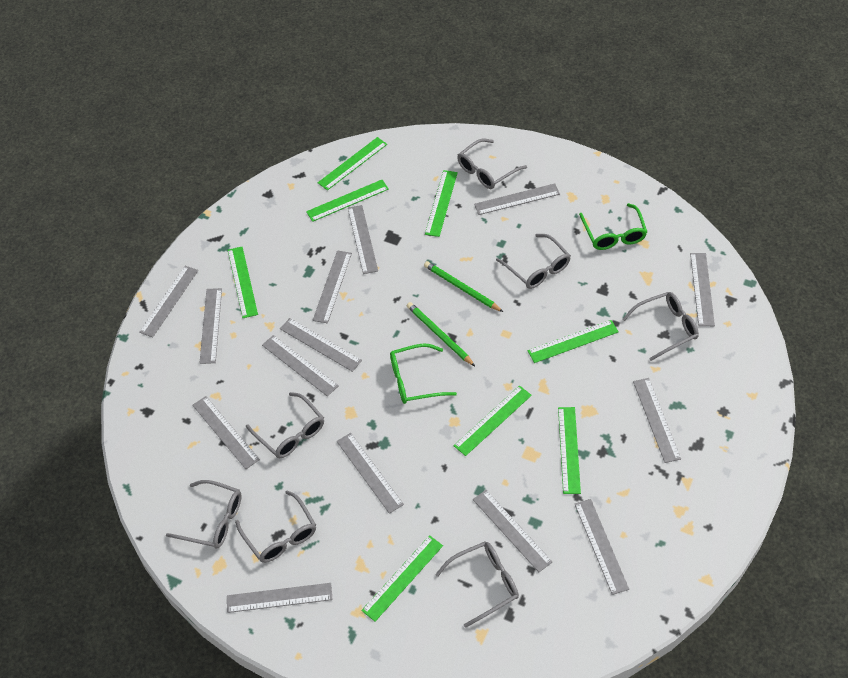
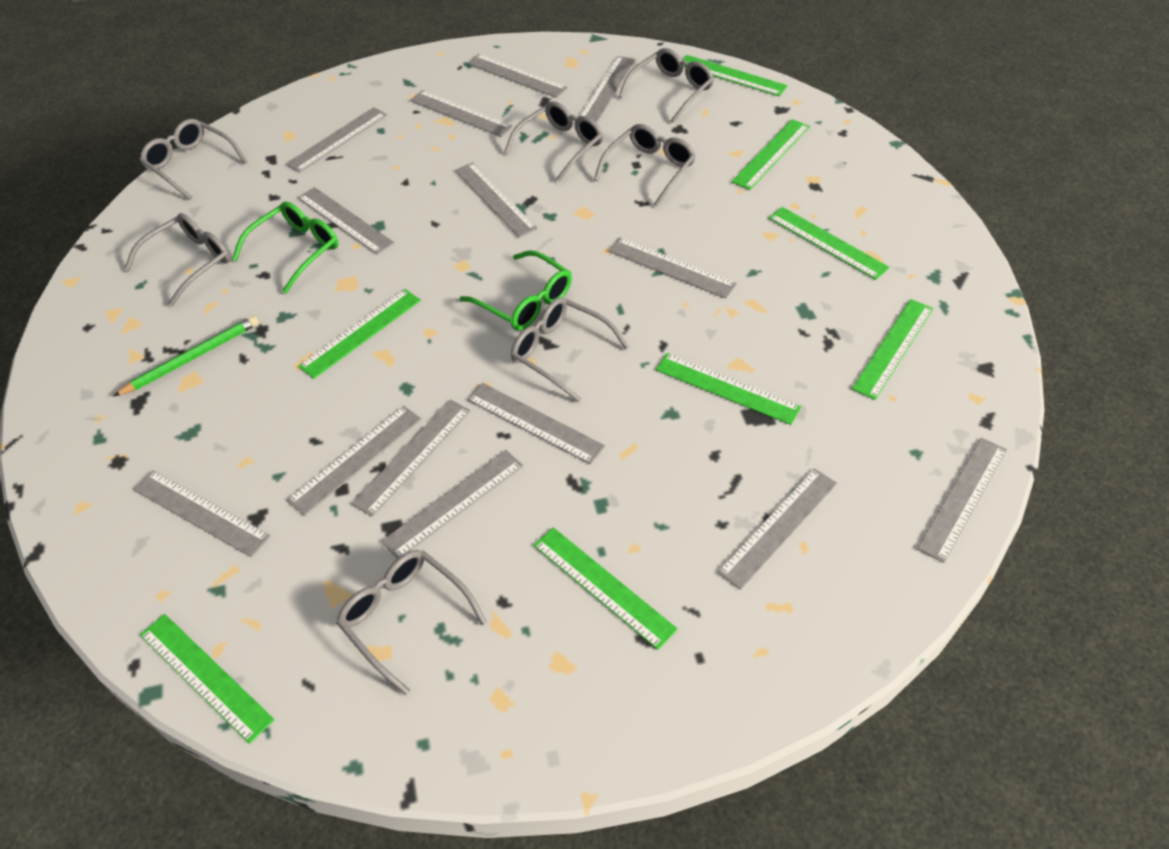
green pencil: [407,302,475,366] [424,261,503,312] = 2 -> [113,316,259,397] = 1

